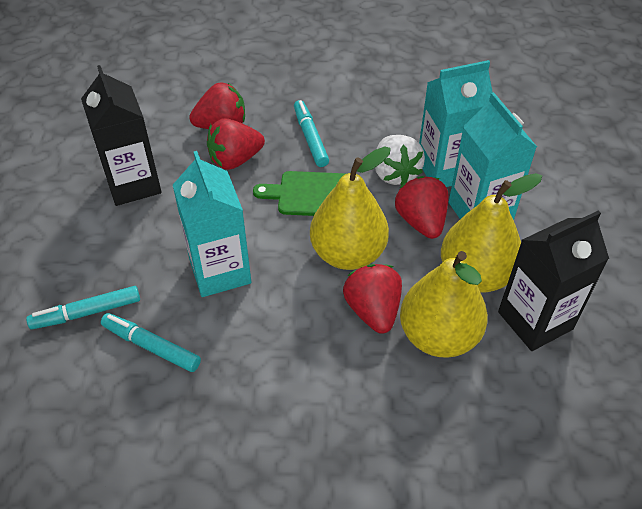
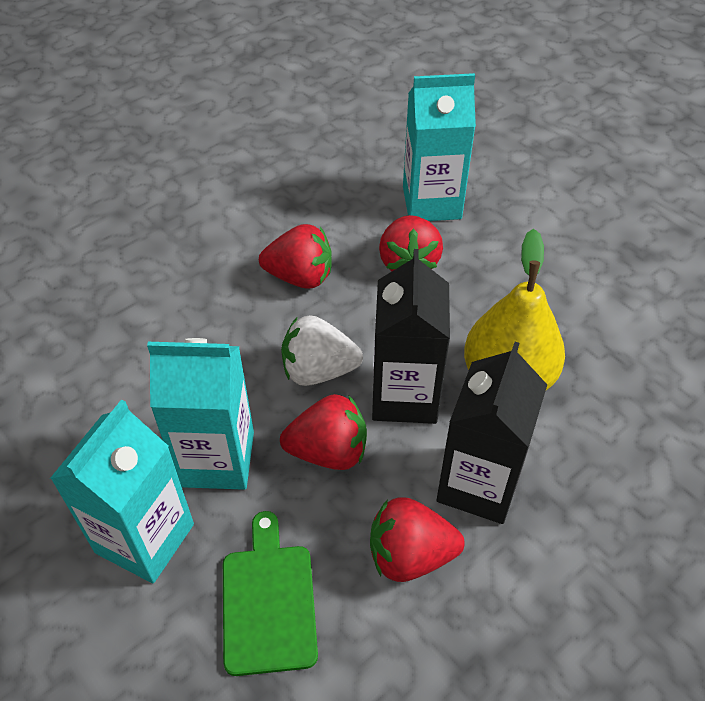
turquoise marker: [26,286,140,329] [101,313,201,372] [294,100,329,167] = 3 -> none = 0
yellow pear: [310,146,391,270] [400,251,488,358] [441,173,542,292] = 3 -> [464,229,565,390] = 1

